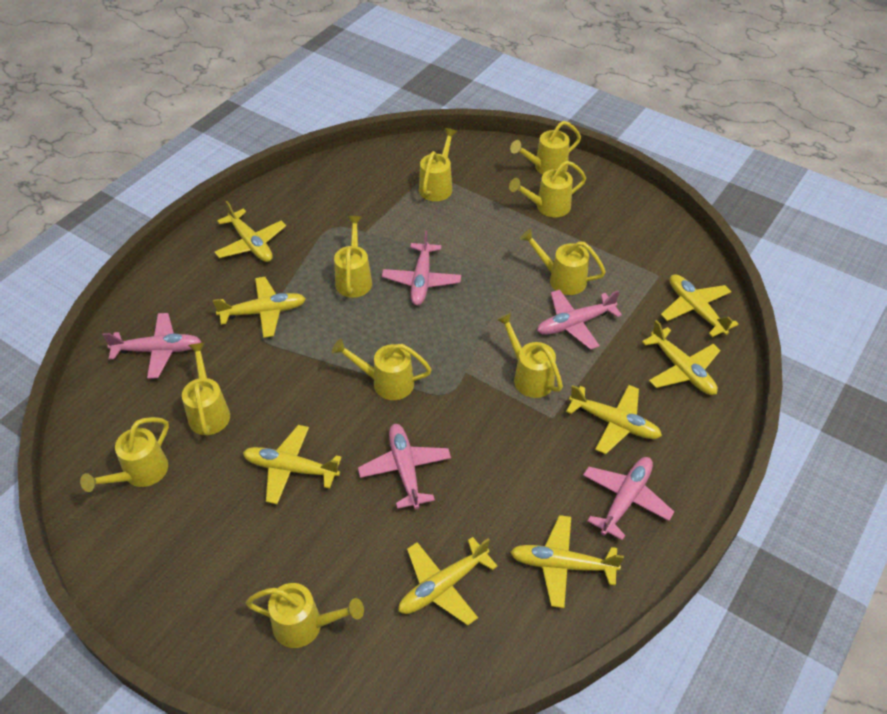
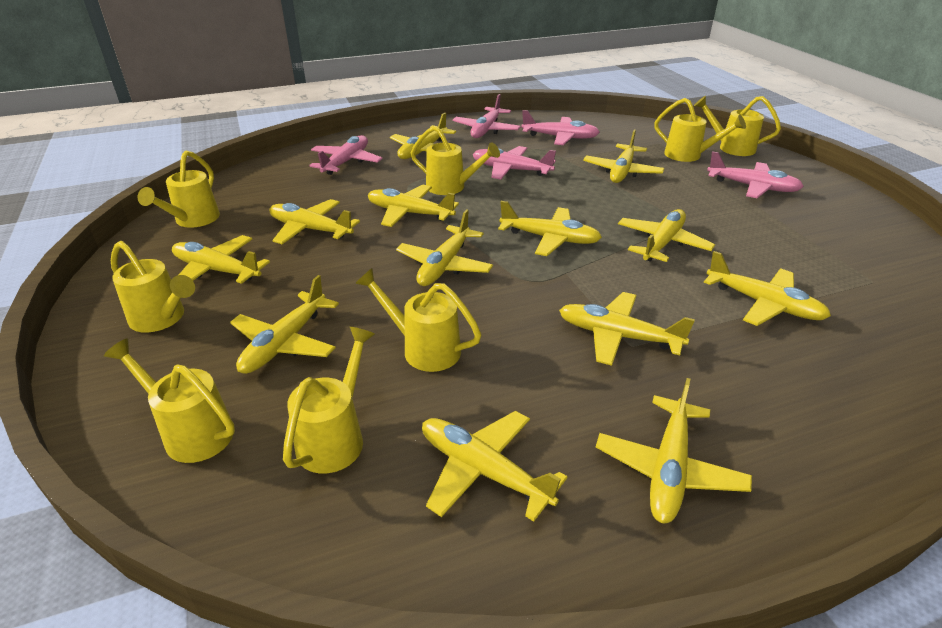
yellow plane: [213,277,306,338] [215,201,286,262] [243,425,342,504] [398,537,498,626] [510,515,624,608] [566,385,662,454] [642,320,721,395] [661,274,739,337] = 8 -> [172,235,270,284] [230,275,339,374] [269,199,360,244] [368,185,459,227] [390,113,456,159] [396,209,493,286] [422,411,567,522] [498,201,602,256] [559,292,695,366] [583,130,664,183] [596,378,752,523] [618,209,715,262] [704,251,831,326] = 13
yellow watering can: [80,417,169,492] [182,343,230,435] [246,583,364,648] [332,339,432,400] [334,216,372,298] [419,128,457,201] [496,313,563,398] [509,161,586,217] [510,121,581,175] [520,229,606,295] = 10 -> [104,338,235,463] [111,241,195,332] [138,150,220,228] [283,327,375,474] [355,268,481,372] [411,126,500,195] [654,98,746,162] [694,96,781,156] = 8

